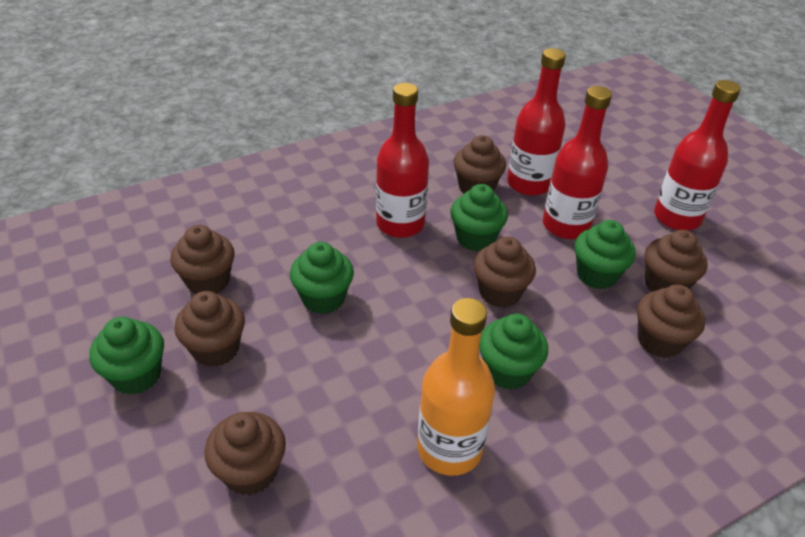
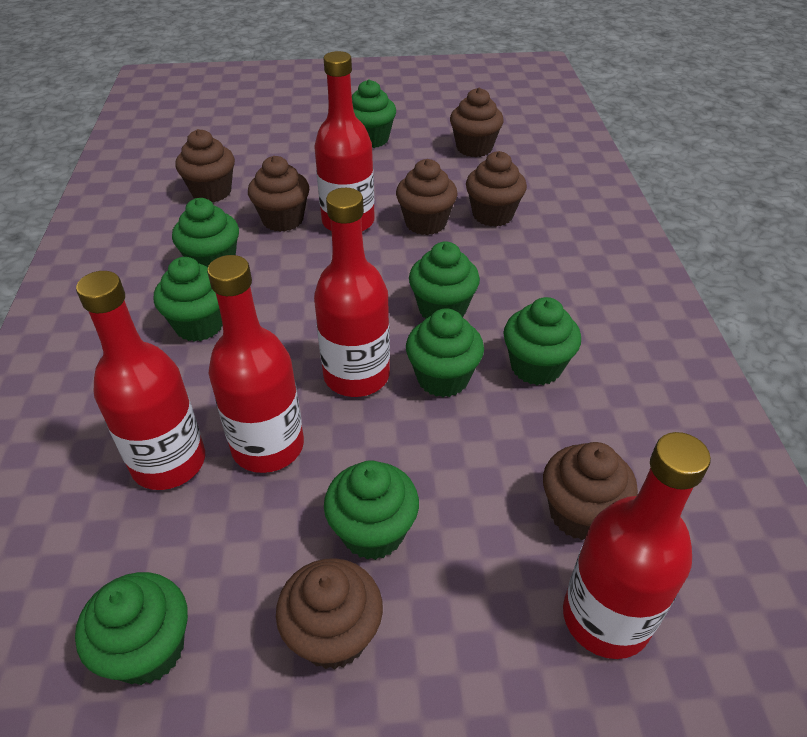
green cupcake: [89,317,164,395] [290,242,354,314] [450,184,508,251] [479,313,548,390] [574,220,636,289] = 5 -> [75,572,188,685] [154,257,223,342] [172,198,239,267] [324,460,419,560] [352,79,396,148] [406,308,484,397] [409,241,480,318] [504,297,581,385] = 8
orange bottle: [417,298,495,476] = 1 -> none = 0
red bottle: [376,83,429,238] [507,48,566,196] [543,86,612,239] [654,80,741,230] = 4 -> [76,271,205,490] [207,255,304,473] [314,51,375,232] [314,188,390,397] [563,432,711,659] = 5

